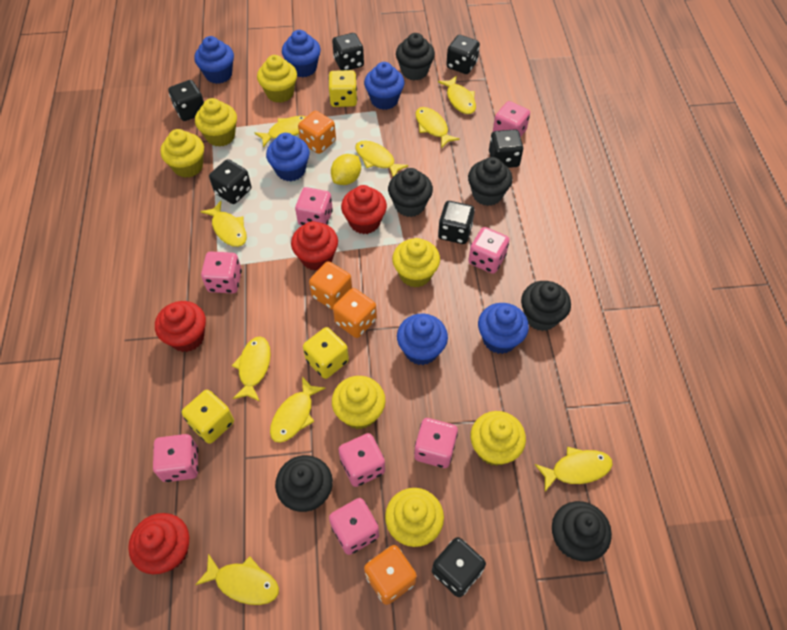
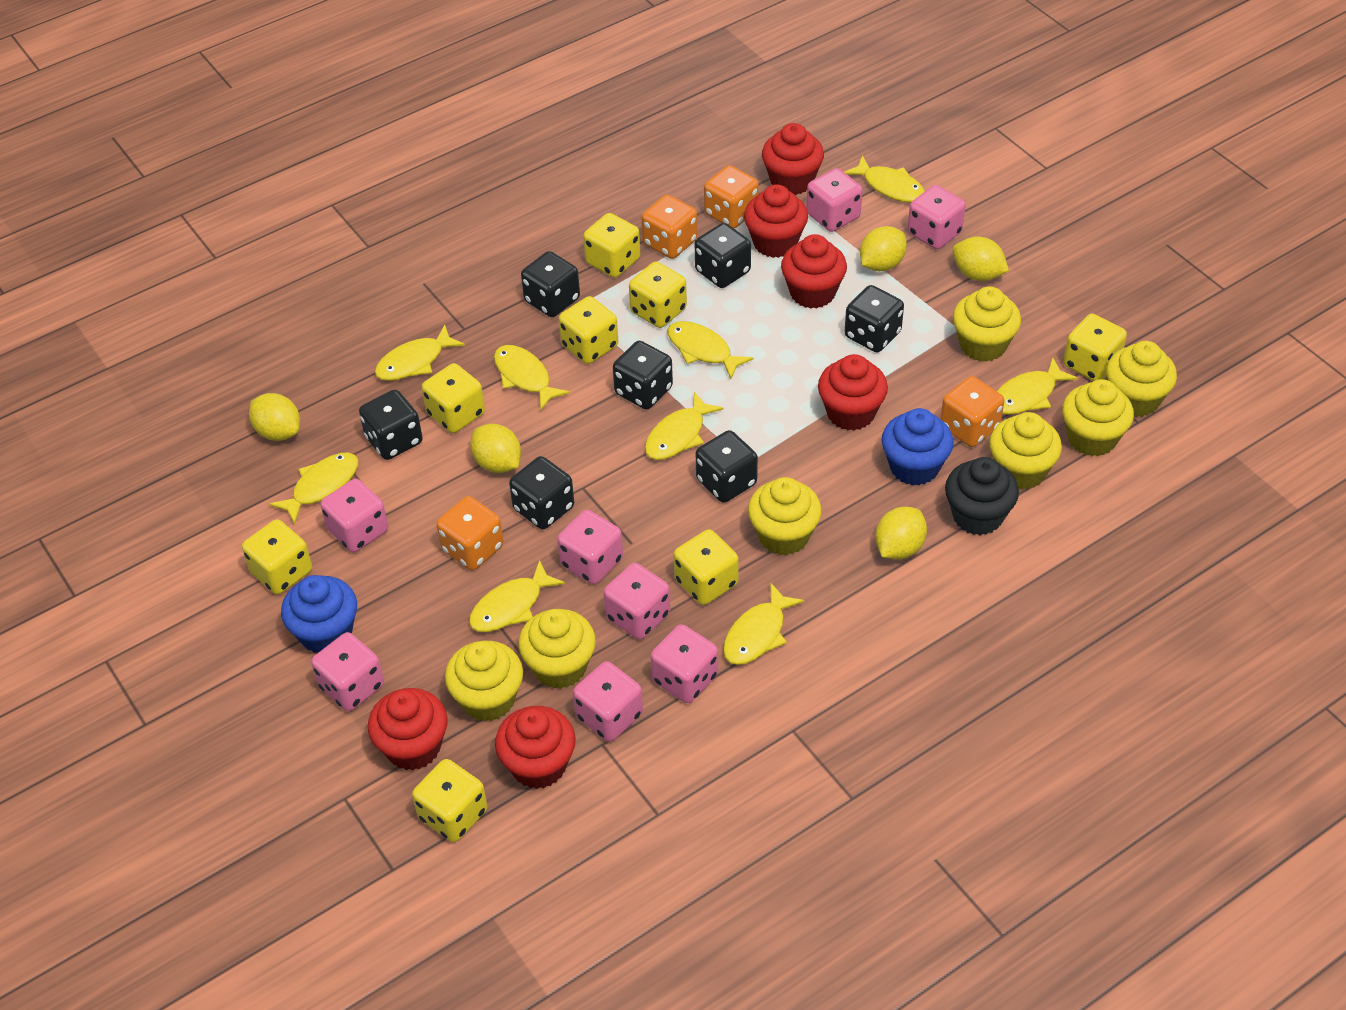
black cupcake: [275,455,333,512] [388,168,433,217] [396,33,435,80] [468,157,513,206] [521,281,571,331] [552,501,612,562] = 6 -> [945,457,1019,535] = 1
blue cupcake: [194,36,234,84] [266,133,310,181] [282,30,321,77] [364,62,405,110] [397,314,448,365] [478,303,529,354] = 6 -> [281,575,357,653] [882,408,954,486] = 2
red cupcake: [128,513,189,574] [155,301,206,352] [291,221,338,271] [341,185,387,234] = 4 -> [368,688,448,771] [495,706,576,789] [744,184,808,258] [762,123,824,195] [781,234,847,309] [818,354,888,431] = 6
yellow dice: [182,390,234,444] [303,327,349,379] [328,70,357,107] = 3 -> [242,519,312,594] [412,759,487,842] [422,363,485,433] [559,296,618,364] [583,213,640,278] [629,261,687,328] [674,529,739,605] [1063,314,1127,381] = 8
yellow lemon: [331,154,361,185] = 1 -> [249,393,300,441] [470,424,521,473] [860,226,907,271] [875,507,927,559] [953,237,1009,281] = 5

